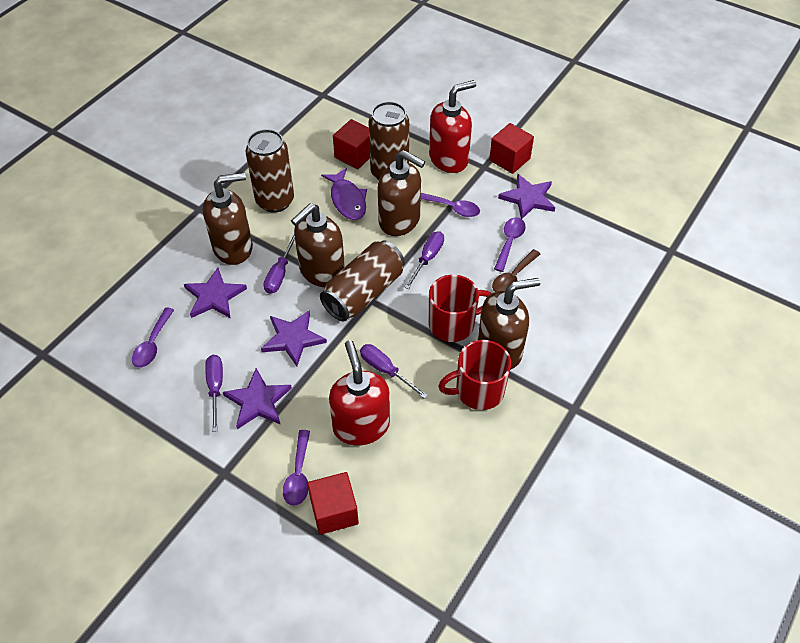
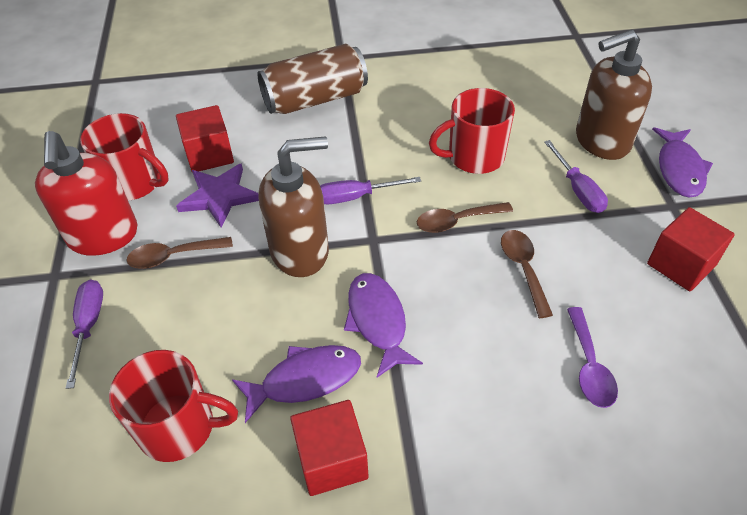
brown can: [246,129,294,213] [320,241,405,322] [369,102,409,180] = 3 -> [258,44,368,114] = 1
brown soap dispenser: [203,172,253,265] [291,203,345,287] [378,150,425,236] [478,278,540,370] = 4 -> [259,136,329,277] [576,29,652,160] = 2
brown spoon: [492,249,540,292] = 1 -> [126,237,233,269] [417,202,513,233] [501,230,553,318] = 3
purple fish: [321,168,367,220] = 1 -> [232,345,361,423] [344,273,423,378] [652,127,713,198] = 3
purple screwdriver: [205,355,223,432] [264,233,295,294] [360,344,428,399] [404,231,444,289] = 4 -> [66,279,103,389] [320,177,421,204] [544,140,608,213] = 3
purple spoon: [132,307,174,368] [283,430,310,506] [421,193,480,217] [494,217,526,272] = 4 -> [567,307,618,408] = 1
purple star: [184,268,247,318] [223,368,292,429] [261,310,327,367] [498,174,555,219] = 4 -> [176,163,259,228] = 1
red mug: [429,275,492,342] [438,340,511,410] = 2 -> [80,113,169,200] [109,350,238,462] [429,88,515,174] = 3
red soap dispenser: [329,340,390,446] [429,80,476,173] = 2 -> [35,131,138,256] = 1

